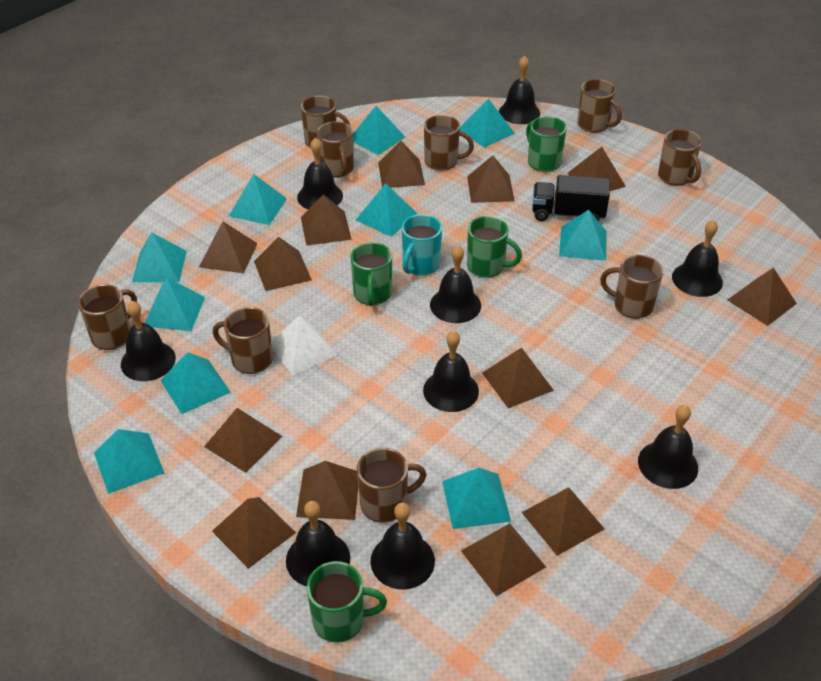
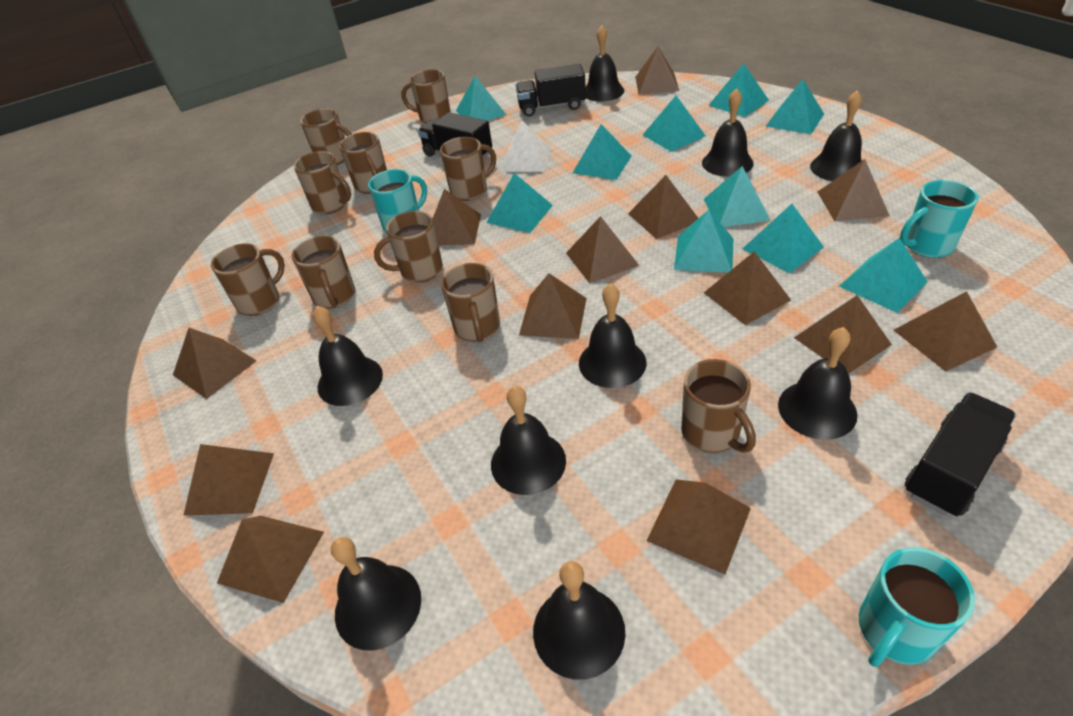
black truck: [532,175,610,221] = 1 -> [418,112,492,159] [516,64,586,117] [905,392,1016,516] = 3
brown mug: [78,284,137,350] [213,307,273,374] [301,96,350,148] [317,121,354,178] [357,448,427,523] [424,115,474,171] [577,79,622,133] [600,255,663,319] [658,129,702,186] = 9 -> [211,243,285,316] [292,236,355,309] [294,151,351,214] [300,108,352,165] [339,132,387,194] [374,211,443,283] [401,69,451,124] [440,137,496,201] [441,263,500,342] [681,359,756,453] = 10
green mug: [307,561,387,643] [350,242,392,306] [467,216,522,278] [526,116,567,172] = 4 -> none = 0
turquoise mug: [402,214,442,276] = 1 -> [368,169,427,233] [858,547,975,667] [900,180,978,258] = 3

